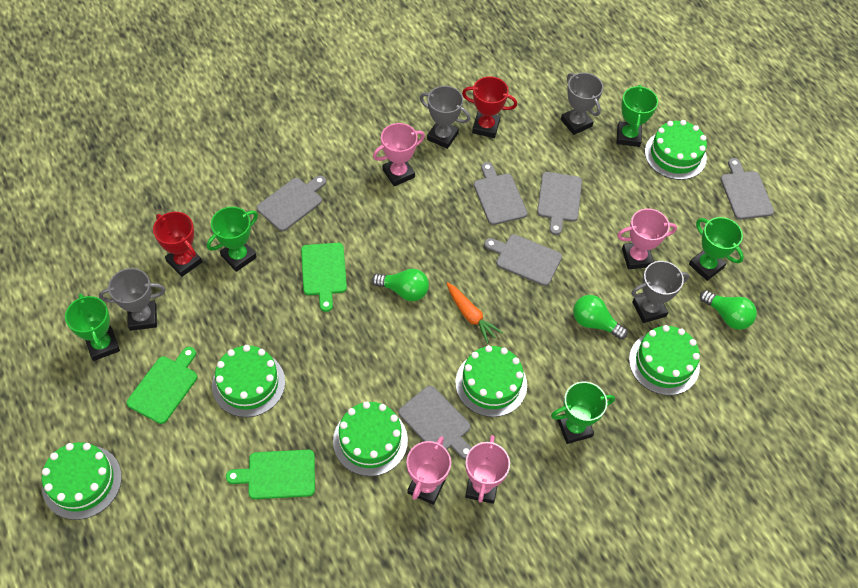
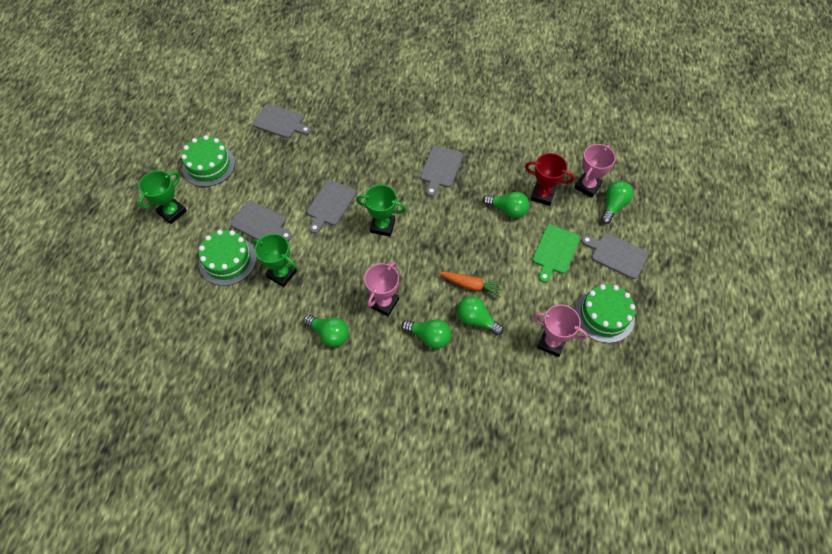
green cake: [42,442,122,520] [212,345,285,417] [333,401,408,476] [456,345,527,417] [629,325,700,395] [645,120,707,180] = 6 -> [181,135,235,187] [198,230,256,286] [575,284,635,343] = 3
green cutting board: [126,347,197,424] [226,450,315,499] [301,243,347,312] = 3 -> [532,225,580,283] = 1
green light bulb: [372,268,429,301] [573,295,628,340] [700,290,757,330] = 3 -> [303,315,349,347] [402,319,451,349] [457,296,504,336] [483,192,529,218] [601,181,633,224] = 5
green trophy: [65,294,120,361] [207,207,258,272] [551,381,615,444] [617,85,658,147] [689,217,744,281] = 5 -> [138,170,187,224] [253,234,297,287] [356,184,406,237] = 3
grey cutting board: [257,175,326,231] [398,386,472,460] [474,162,527,225] [484,234,562,286] [537,172,582,235] [721,158,774,219] = 6 -> [230,200,292,241] [252,103,311,138] [307,180,356,234] [420,145,463,197] [581,233,648,279] = 5
grey trophy: [99,268,166,331] [420,86,470,149] [561,73,603,135] [631,261,689,323] = 4 -> none = 0
pink trophy: [373,123,425,186] [407,436,451,505] [465,435,510,504] [617,208,677,269] = 4 -> [364,262,399,316] [533,304,588,357] [574,144,616,198] = 3
red trophy: [153,212,202,277] [462,76,517,138] = 2 -> [525,153,574,206] = 1

